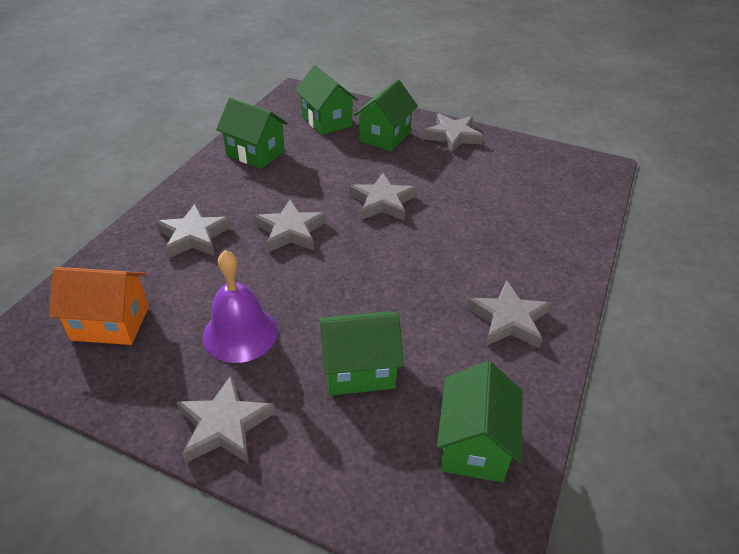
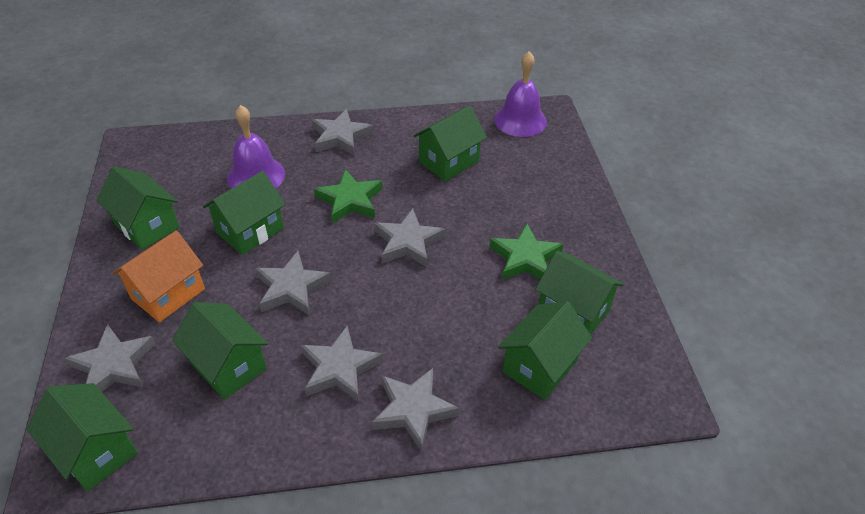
green house: [216,98,288,169] [295,65,358,135] [318,311,404,396] [354,80,418,151] [437,361,522,483] = 5 -> [27,383,138,492] [96,166,180,250] [172,302,268,400] [203,171,285,255] [413,106,487,181] [498,301,592,400] [535,251,624,335] = 7
green star: none = 0 -> [314,169,382,223] [490,224,564,280] = 2
purple bell: [203,250,278,363] = 1 -> [227,105,285,189] [494,51,547,137] = 2

